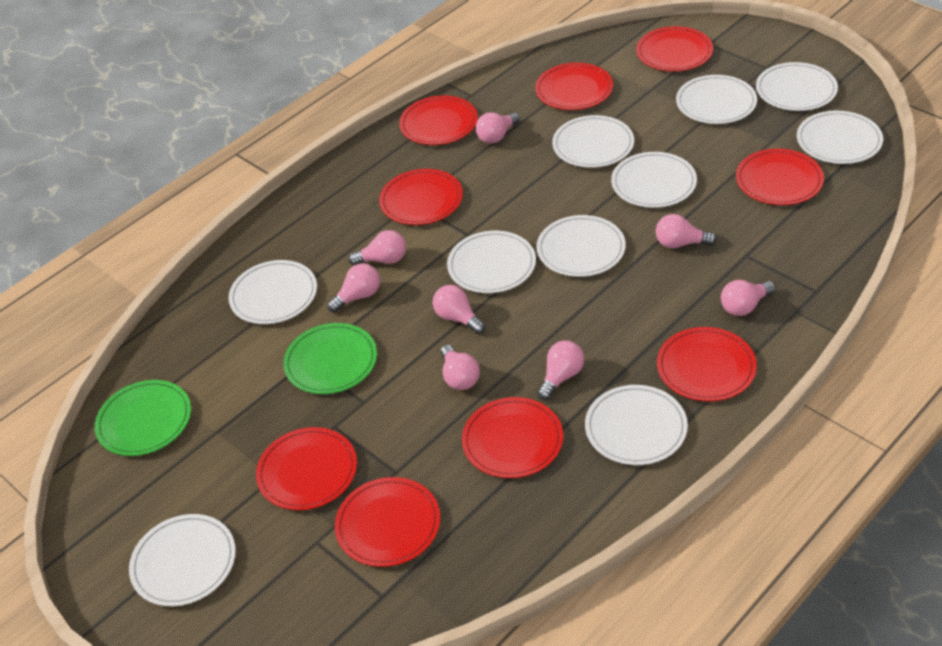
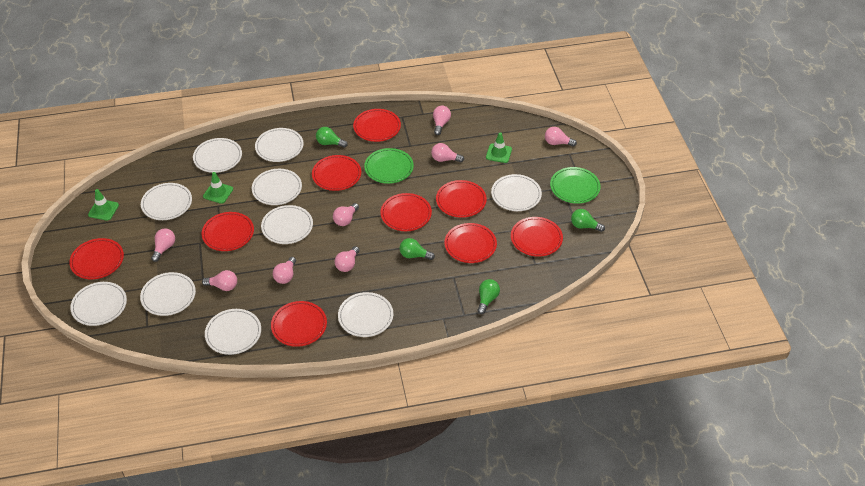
green light bulb: none = 0 -> [316,127,348,148] [399,238,435,260] [477,279,500,314] [571,209,605,232] = 4
green traffic cone: none = 0 -> [88,189,119,221] [203,172,233,204] [486,132,512,163] = 3

